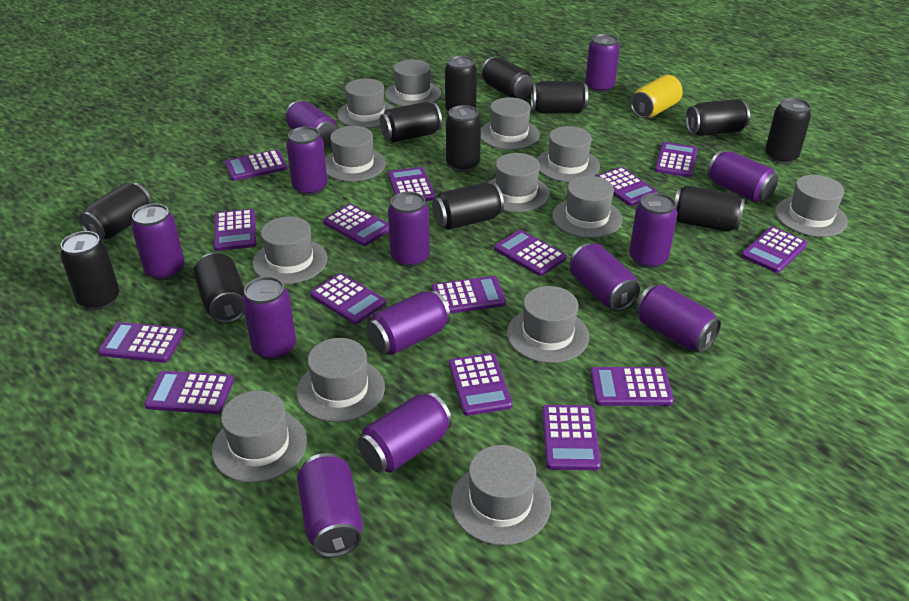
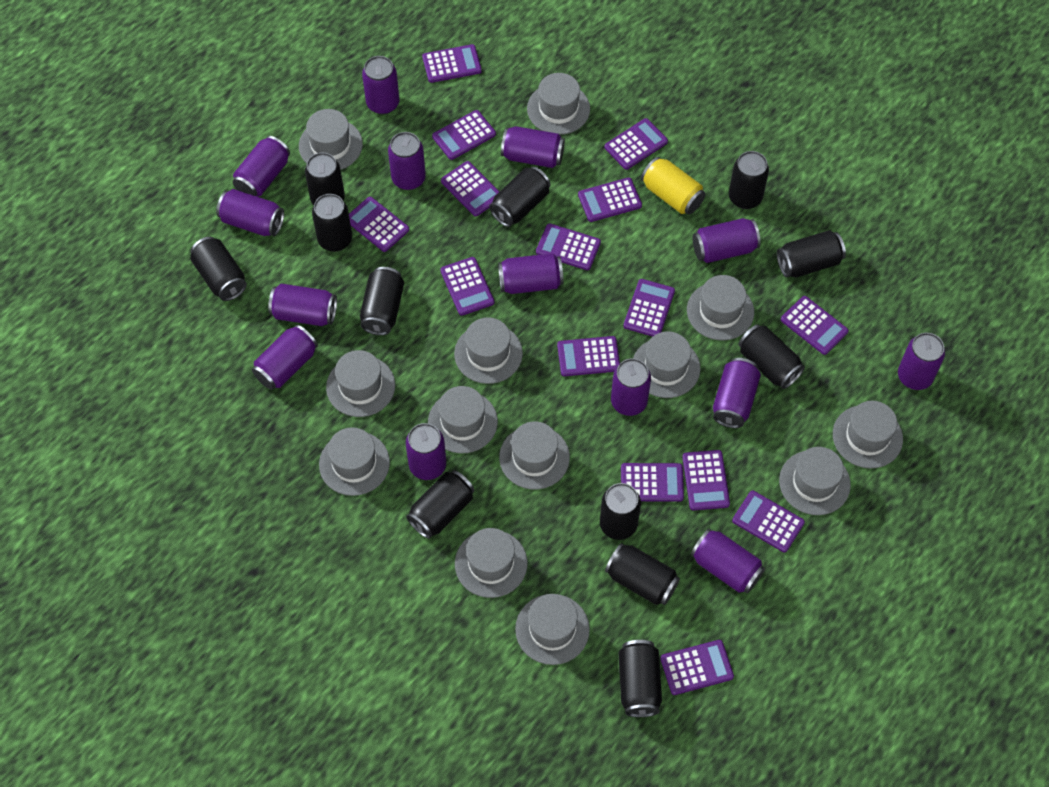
purple can: [131,204,185,280] [242,276,296,360] [285,101,337,147] [286,126,327,196] [297,453,363,558] [358,392,452,473] [367,290,450,355] [388,192,430,267] [570,243,640,311] [585,34,620,93] [629,193,678,269] [636,284,721,353] [707,151,778,202] = 13 -> [216,189,284,236] [233,136,290,196] [252,325,318,390] [268,284,337,326] [362,56,400,114] [388,132,426,190] [406,423,446,480] [498,253,563,294] [501,126,565,168] [611,358,651,416] [691,529,765,593] [693,218,761,263] [713,358,761,428] [898,333,945,390] = 14

